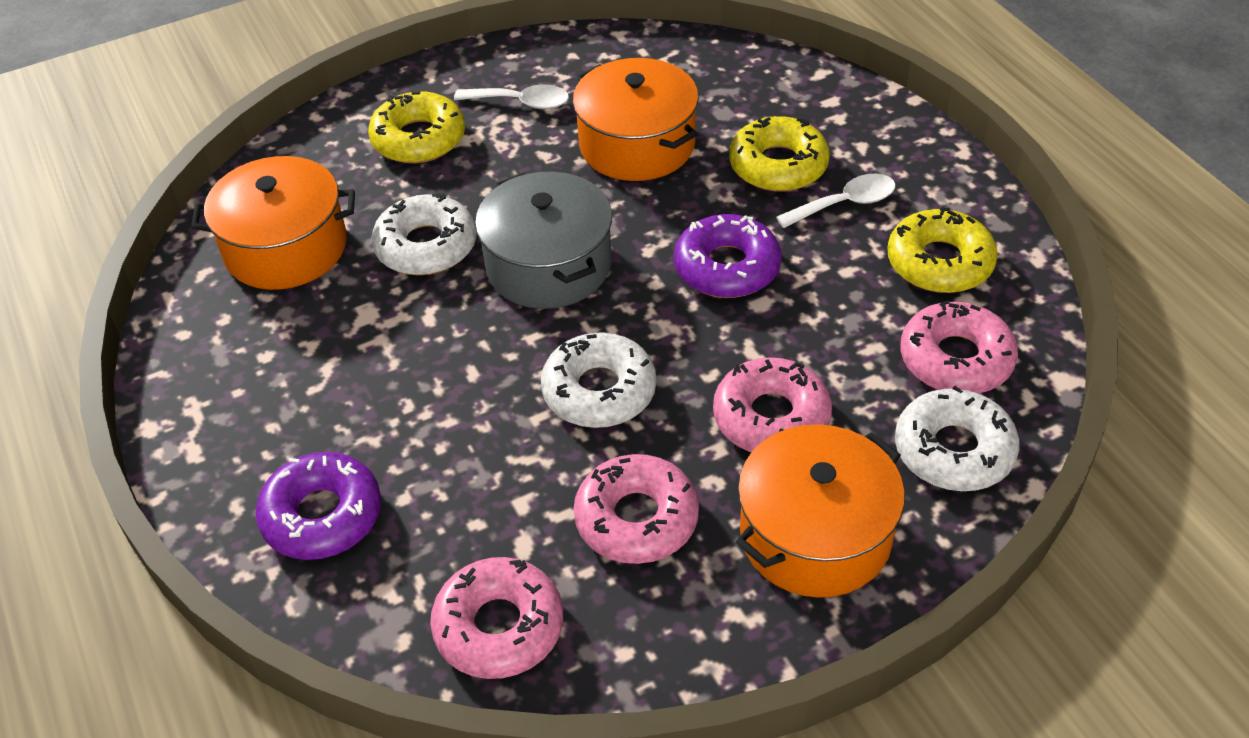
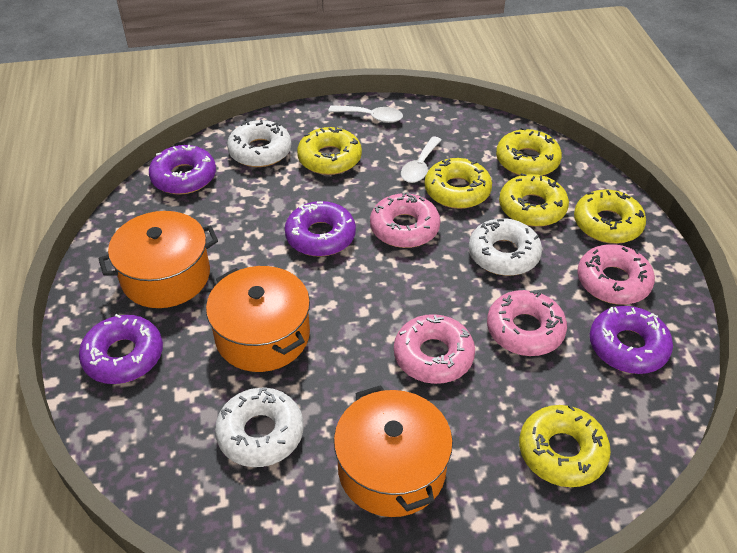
grey pot: [475,172,612,309] = 1 -> none = 0
purple donut: [255,452,381,560] [674,214,781,298] = 2 -> [79,314,163,384] [149,145,216,195] [285,201,356,257] [590,306,673,374] = 4
yellow donut: [368,91,465,163] [730,116,830,191] [888,208,998,293] = 3 -> [297,127,362,175] [425,158,492,209] [496,128,562,176] [499,173,569,227] [519,405,611,487] [574,189,646,244] = 6

